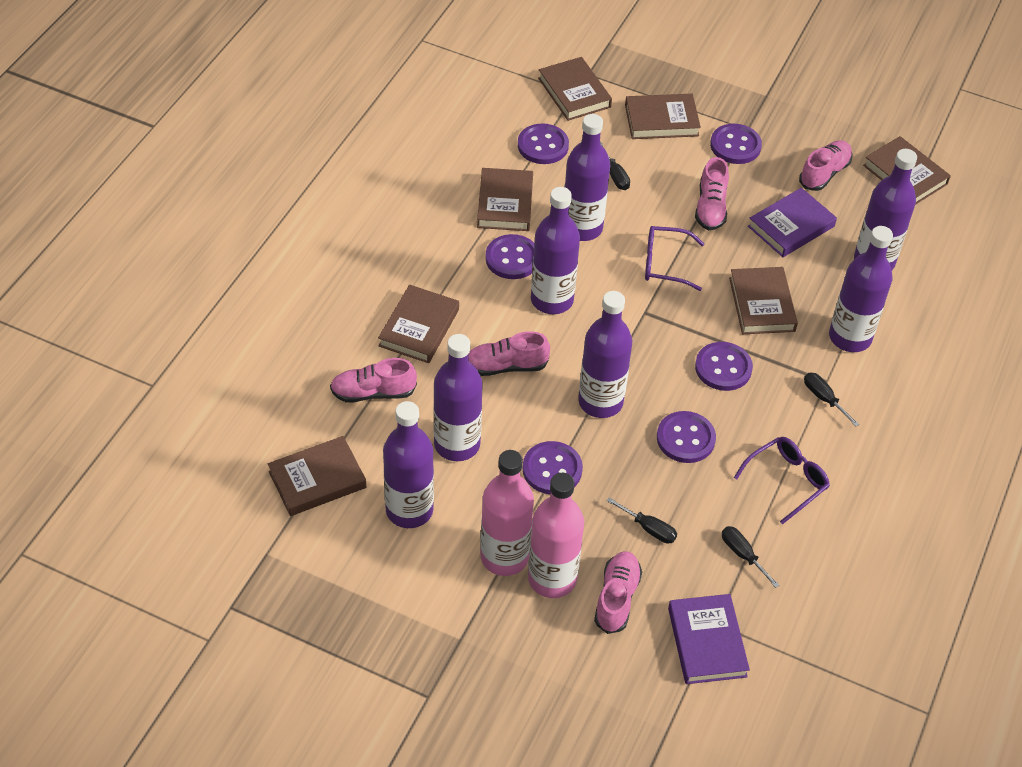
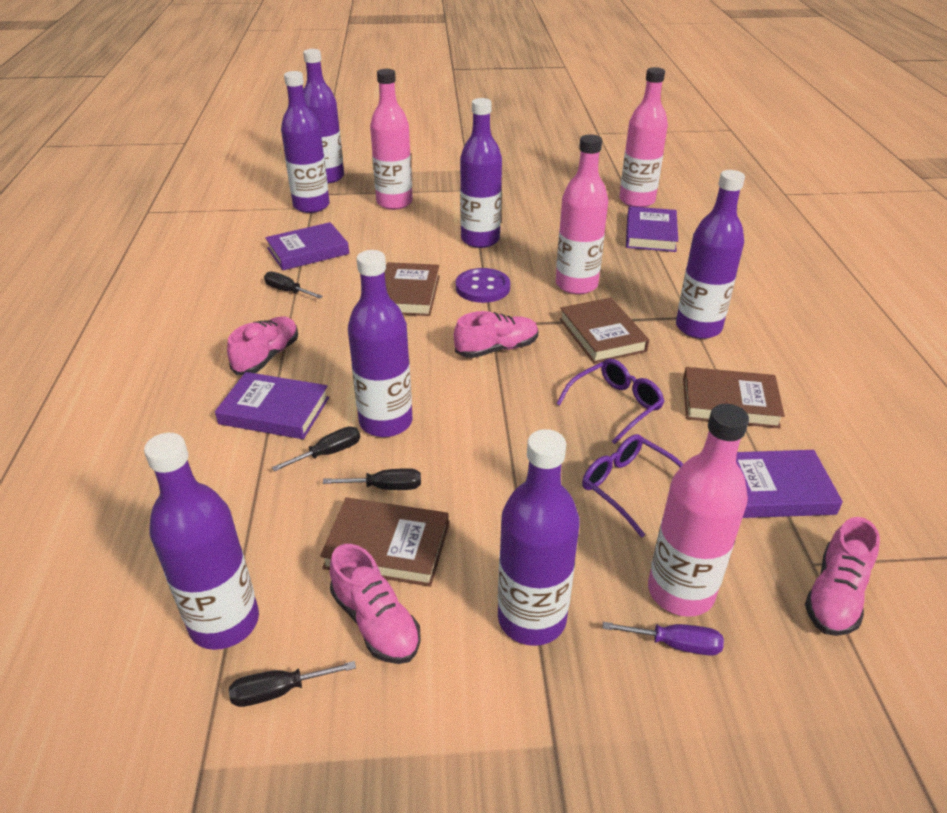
brown book: [268,436,366,516] [378,285,459,363] [477,168,533,231] [538,57,612,121] [625,94,701,139] [729,267,798,334] [863,136,951,205] = 7 -> [320,498,449,587] [384,262,440,316] [559,298,649,363] [683,367,785,428] = 4
pink bottle: [480,450,534,576] [528,473,584,598] = 2 -> [370,69,413,210] [556,134,608,295] [619,67,668,207] [648,404,749,617] = 4
pink shoe: [330,358,417,403] [468,331,550,376] [594,551,642,634] [695,157,729,230] [799,140,853,191] = 5 -> [227,316,298,375] [330,544,421,664] [454,311,538,358] [805,517,880,636] = 4
purple book: [668,594,750,684] [748,188,837,257] = 2 -> [215,372,329,439] [265,222,349,270] [626,206,678,252] [736,450,843,518] = 4
purple button: [485,234,534,279] [518,124,569,164] [523,441,583,494] [657,411,716,463] [695,342,753,391] [710,124,762,164] = 6 -> [456,268,510,303] = 1
purple screwdriver: none = 0 -> [602,622,724,656] = 1

